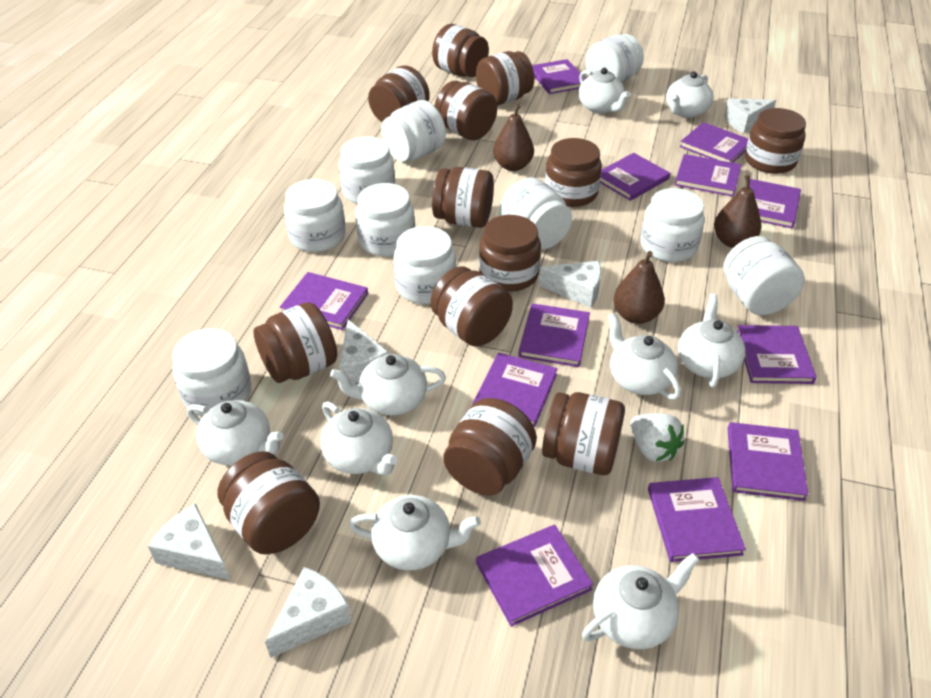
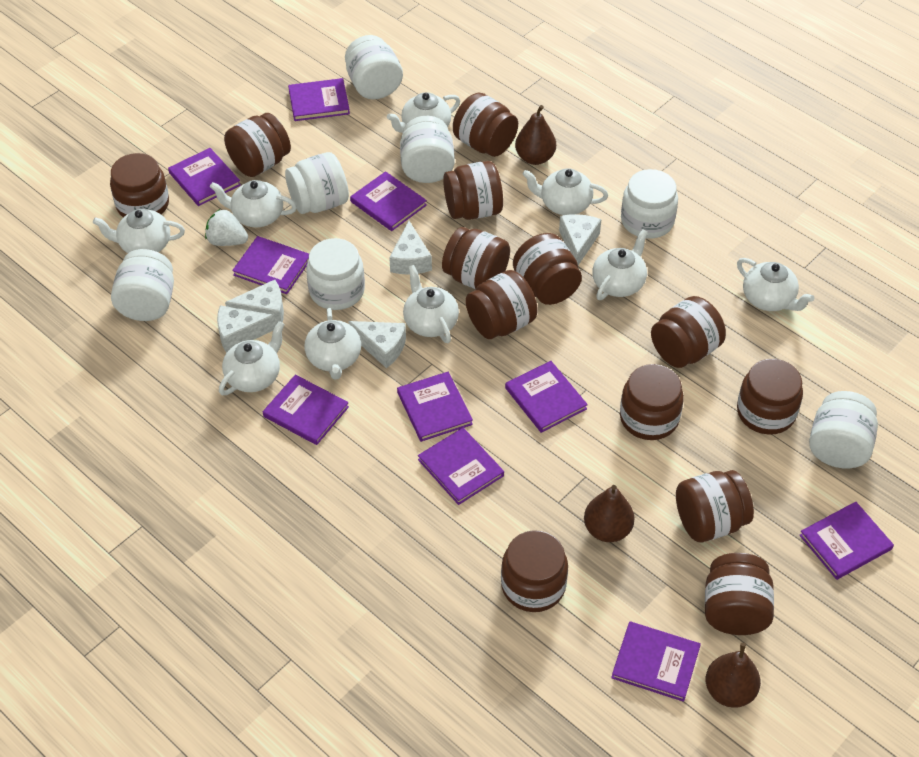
purple book: [280,272,368,330] [473,353,557,428] [476,525,593,627] [518,303,590,367] [532,59,586,94] [600,153,670,201] [648,477,746,562] [675,154,741,197] [680,122,748,163] [727,422,808,501] [736,325,817,384] [749,179,801,228] = 12 -> [168,148,241,206] [232,236,309,294] [263,375,349,445] [288,78,350,121] [350,171,427,231] [397,372,473,442] [418,428,504,505] [505,361,588,433] [611,621,701,702] [799,502,894,580] = 10
white jar: [172,328,252,416] [284,179,346,252] [339,136,395,204] [355,183,415,257] [381,100,446,162] [393,226,456,304] [499,177,572,250] [585,34,644,83] [640,188,705,262] [723,236,805,315] = 10 -> [111,249,174,321] [285,152,349,214] [306,238,365,310] [345,35,403,99] [400,116,455,183] [621,169,678,239] [809,391,878,468] = 7

